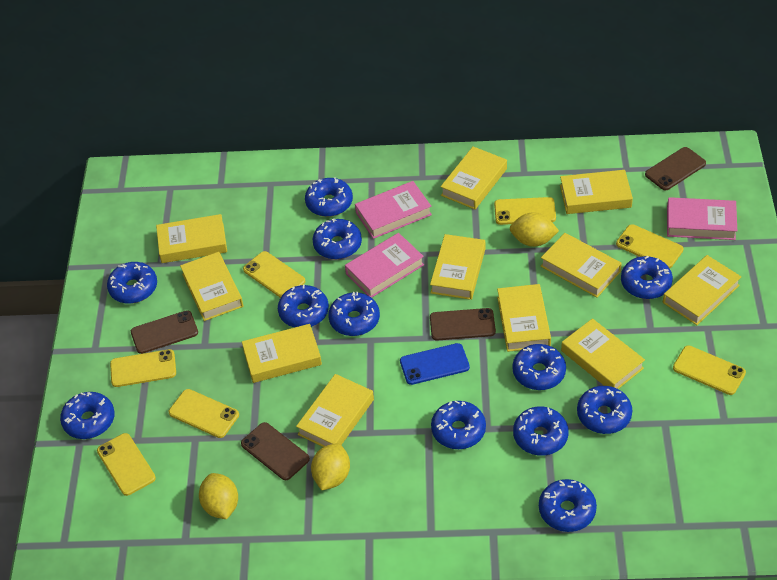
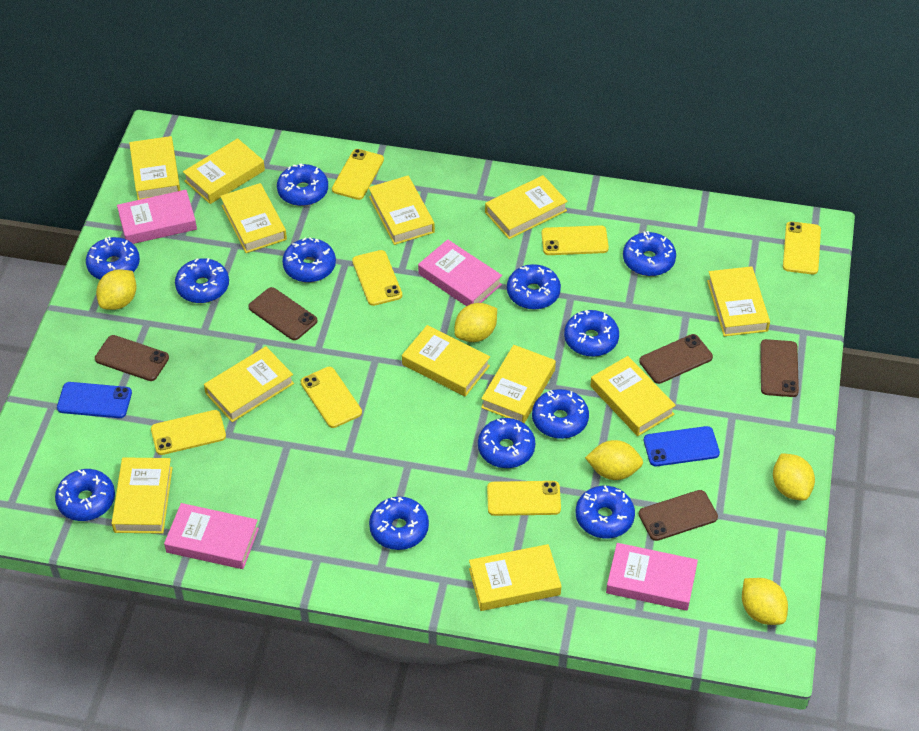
blue phone: [400,343,470,385] = 1 -> [57,382,132,418] [644,426,720,466] = 2
brown phone: [131,310,198,354] [241,422,310,480] [430,308,496,341] [645,147,706,190] = 4 -> [95,335,169,381] [249,287,317,340] [639,334,713,384] [639,490,718,541] [760,339,799,397] = 5
pink book: [345,233,424,298] [355,181,432,239] [667,197,737,240] = 3 -> [117,190,197,244] [164,503,259,569] [418,239,502,306] [606,543,698,611] = 4
yellow book: [156,214,227,263] [180,252,243,321] [242,324,322,383] [296,374,374,447] [430,234,485,300] [441,146,507,210] [497,284,551,352] [541,233,622,298] [560,170,633,214] [561,318,645,389] [663,255,741,325] = 11 -> [111,457,173,534] [129,136,180,200] [183,138,265,204] [204,346,294,422] [220,183,287,253] [368,176,435,245] [402,325,490,397] [469,544,561,611] [481,345,556,423] [485,175,568,239] [590,356,676,436] [707,266,770,336] = 12
yellow lemon: [199,473,238,519] [311,443,350,490] [510,212,559,247] = 3 -> [96,269,137,310] [454,303,497,342] [585,440,643,480] [742,578,788,625] [773,453,815,501] = 5

